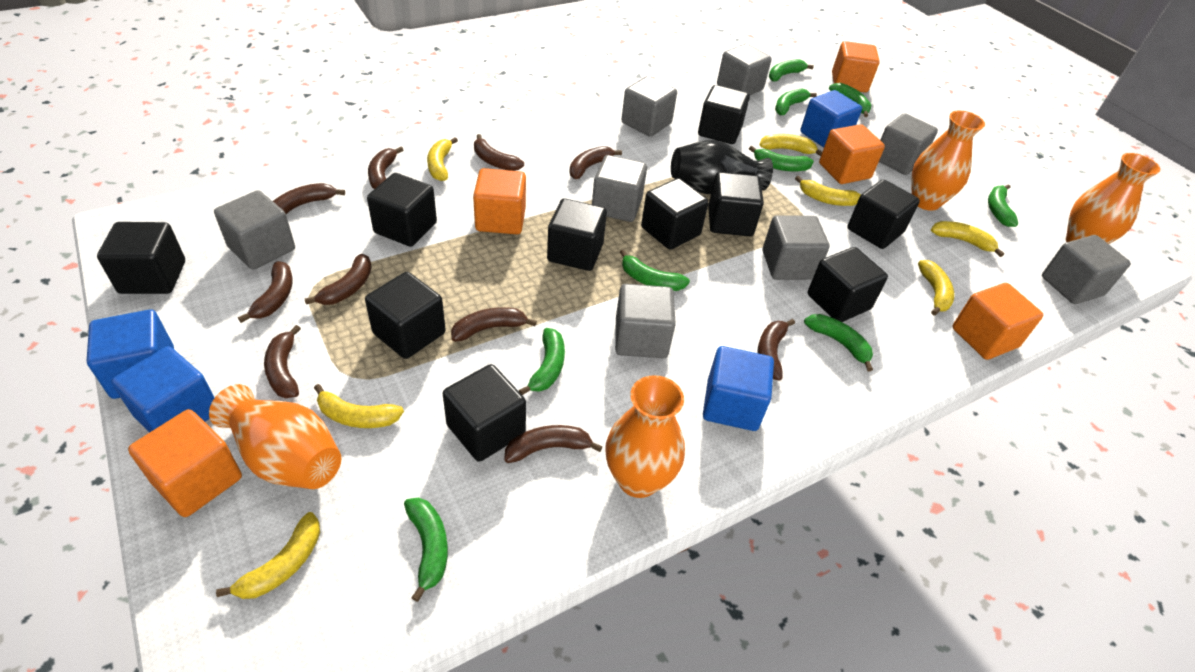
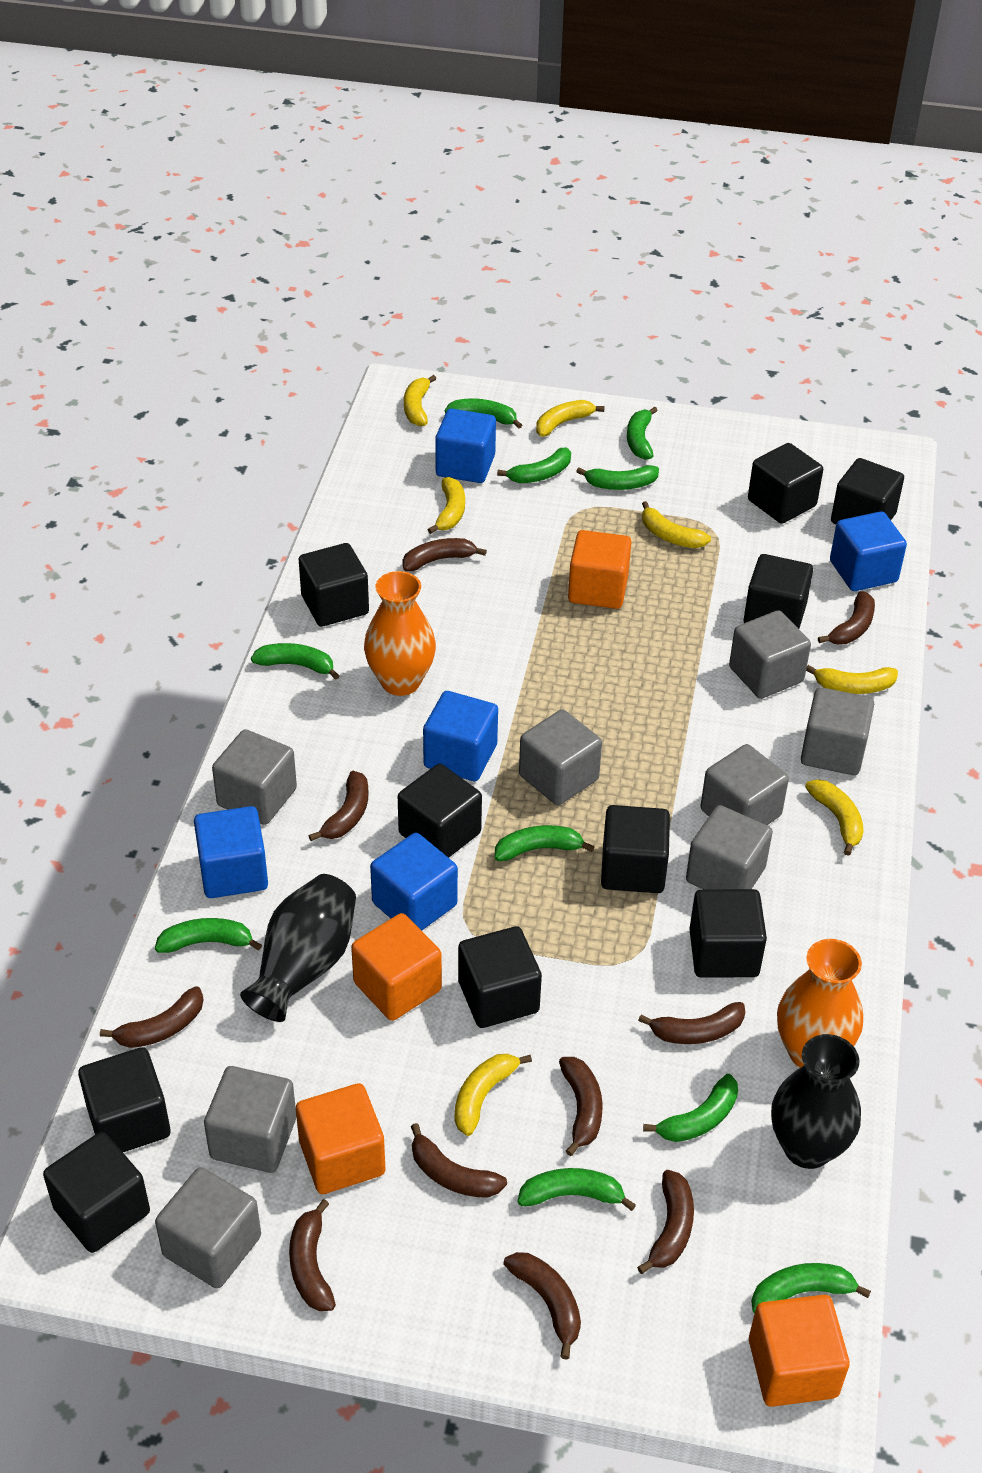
black vase: [671,140,773,194] = 1 -> [240,874,356,1022] [771,1034,861,1169] = 2
blue cube: [87,310,174,399] [111,346,215,432] [703,346,774,431] [800,90,862,147] = 4 -> [194,806,268,898] [370,833,458,931] [423,691,498,781] [435,408,496,483] [830,511,907,591] = 5
green banana: [404,497,448,602] [519,328,565,395] [620,250,690,291] [749,146,814,172] [769,59,814,81] [775,88,817,115] [804,314,873,372] [829,83,871,117] [988,184,1018,227] = 9 -> [155,918,262,953] [251,643,339,680] [445,398,522,428] [494,825,594,861] [497,447,571,483] [517,1168,636,1211] [576,465,659,490] [627,407,658,460] [643,1074,738,1142] [751,1263,871,1313] = 10
orange cube: [128,409,242,517] [473,168,526,234] [819,124,885,184] [832,41,880,92] [952,283,1043,360] = 5 -> [296,1083,386,1194] [351,913,442,1021] [568,530,631,609] [749,1295,850,1407] = 4
orange vase: [209,384,342,489] [605,375,685,498] [911,111,985,211] [1066,153,1160,244] = 4 -> [364,571,436,696] [777,939,863,1068] = 2

